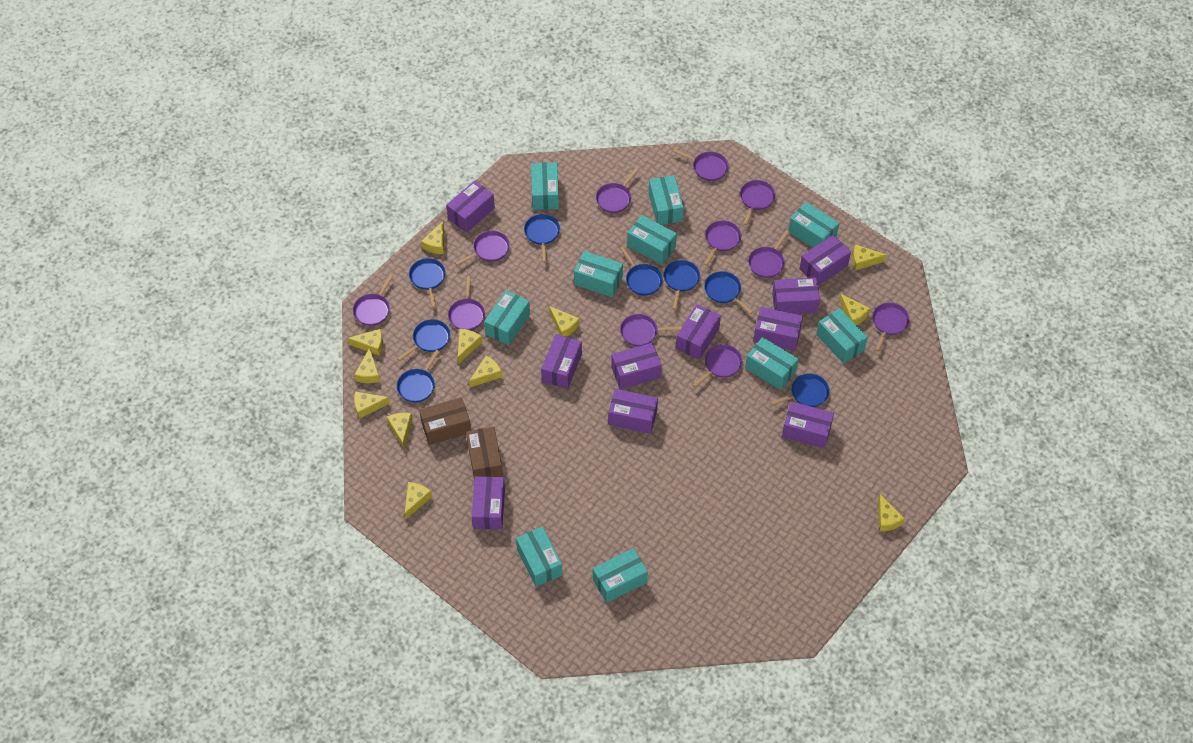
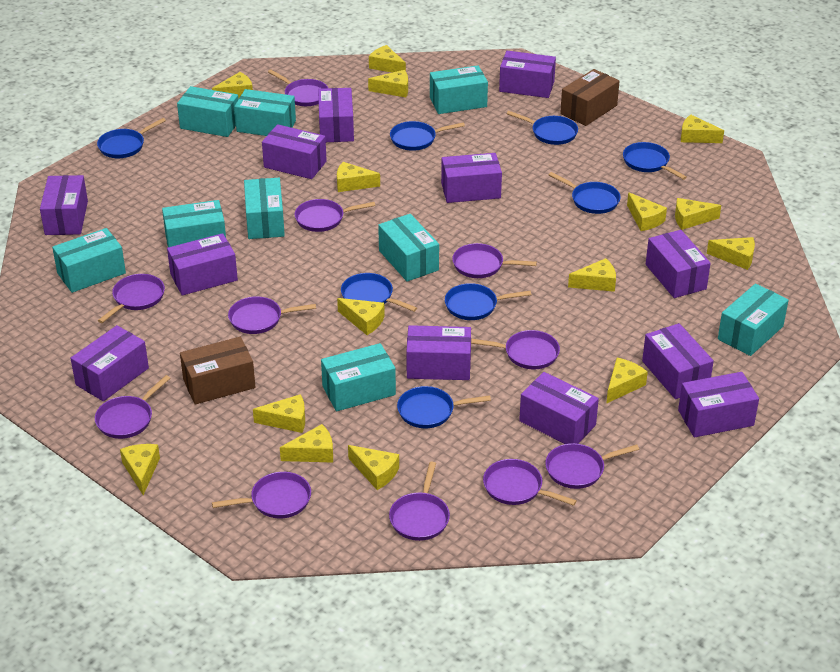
purple box: [446,181,495,233] [472,476,505,530] [541,334,582,389] [608,389,658,434] [611,343,662,389] [676,304,721,360] [753,307,803,351] [772,277,820,314] [782,401,834,449] [800,235,851,285] = 10 -> [40,175,88,235] [71,325,149,401] [167,233,238,295] [262,124,327,179] [318,88,354,142] [406,325,471,380] [441,153,502,203] [499,51,556,98] [519,372,599,444] [642,323,714,399] [646,230,711,298] [678,372,759,437] = 12
turquoise box: [484,290,530,346] [516,526,563,587] [531,162,559,210] [574,251,623,298] [593,548,648,603] [627,215,677,265] [649,175,684,225] [745,337,798,390] [788,202,839,248] [816,308,868,364] = 10 -> [52,228,126,293] [162,200,226,247] [177,86,239,137] [234,89,296,136] [244,178,285,239] [321,343,396,411] [378,214,439,282] [430,65,488,114] [718,284,789,356] = 9
yellow cheese: [348,329,383,356] [354,348,380,383] [354,392,390,419] [387,413,413,448] [405,482,432,519] [421,221,444,254] [458,329,482,364] [469,356,502,387] [549,306,580,337] [839,294,871,325] [852,244,887,271] [878,494,905,532] = 12 -> [120,444,160,495] [212,72,253,98] [253,394,305,433] [280,424,333,463] [337,162,380,192] [337,298,385,335] [348,445,399,490] [368,70,408,97] [369,45,406,73] [568,258,616,292] [606,358,648,404] [627,192,667,231] [675,198,721,230] [681,115,724,143] [707,237,755,270] = 15

